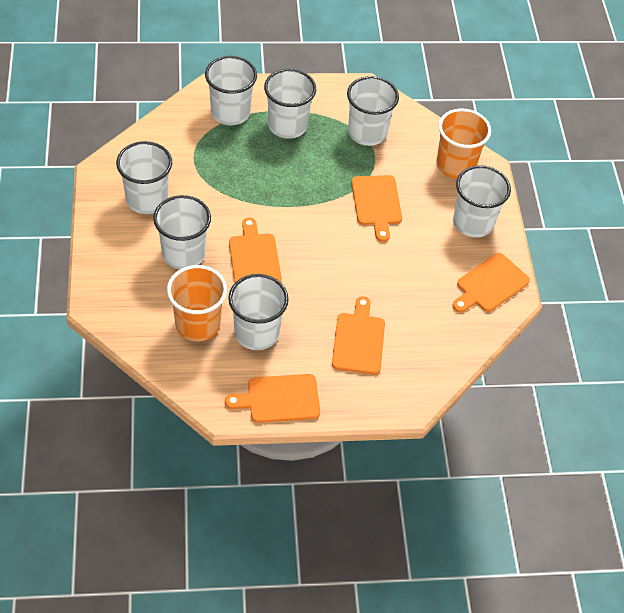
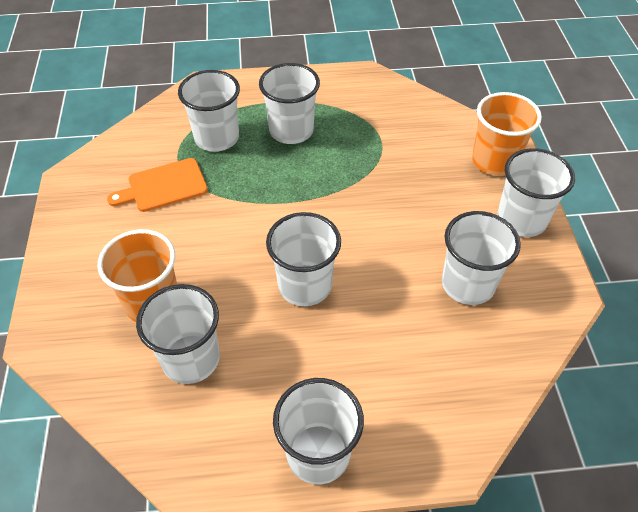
orange cutting board: [225,374,320,423] [229,218,282,282] [332,296,385,374] [351,175,402,242] [452,253,530,312] = 5 -> [107,158,208,212] = 1

